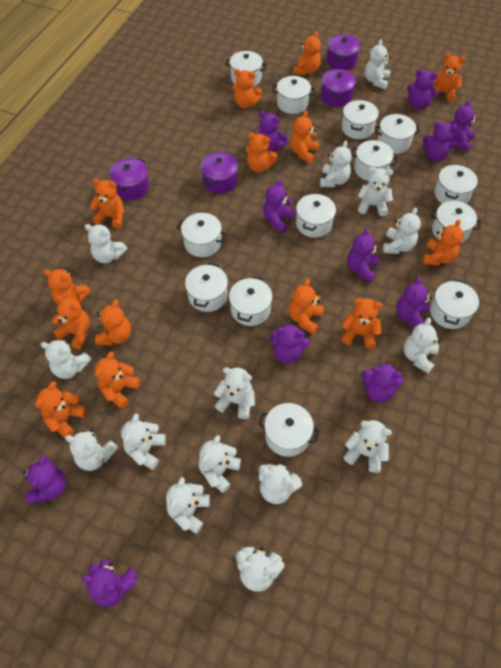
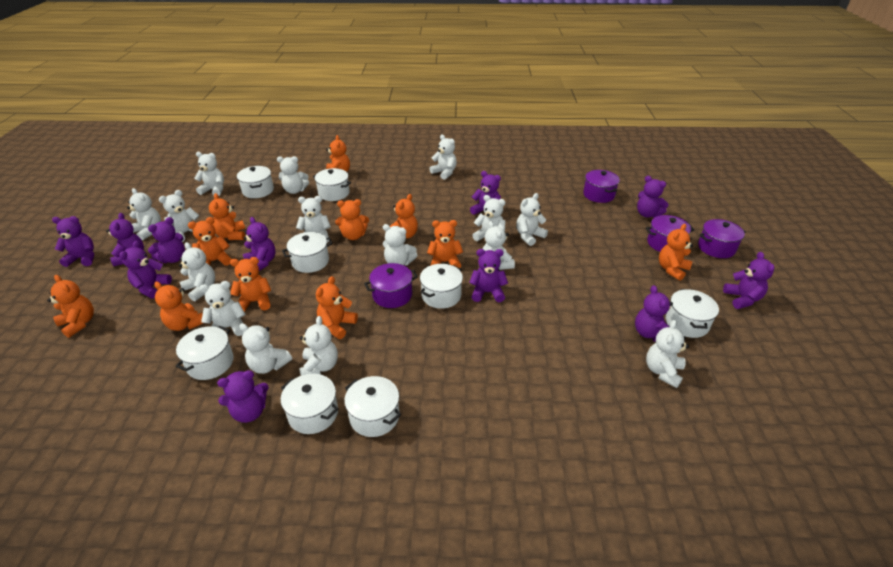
orange teddy bear: [35,381,87,438] [44,268,91,305] [52,295,90,349] [90,178,124,229] [95,299,131,346] [95,352,140,409] [232,69,262,109] [246,132,278,173] [289,279,323,334] [290,111,319,163] [293,31,321,76] [341,298,382,349] [423,219,464,266] [433,53,465,102] = 14 -> [47,275,94,338] [154,282,203,331] [188,217,231,266] [209,193,245,240] [230,257,271,312] [316,276,358,339] [326,135,350,172] [335,199,369,240] [390,194,418,239] [427,220,463,268] [659,224,693,281] = 11
white pot: [177,213,227,257] [185,263,228,312] [225,51,267,87] [229,276,273,326] [258,403,320,457] [272,76,315,114] [296,193,336,238] [342,100,379,139] [351,140,398,181] [375,114,420,154] [430,201,481,244] [430,279,479,329] [434,164,478,204] = 13 -> [176,326,234,380] [237,166,274,198] [281,374,339,434] [282,232,333,273] [313,168,351,201] [344,376,401,437] [420,264,463,309] [666,289,719,338] = 8

